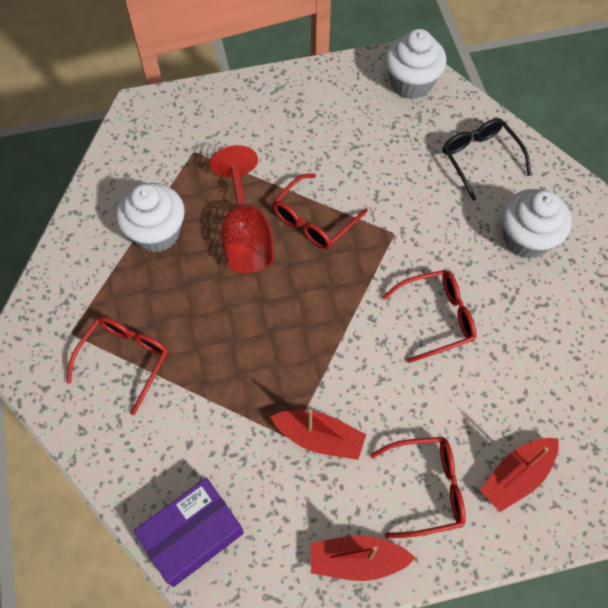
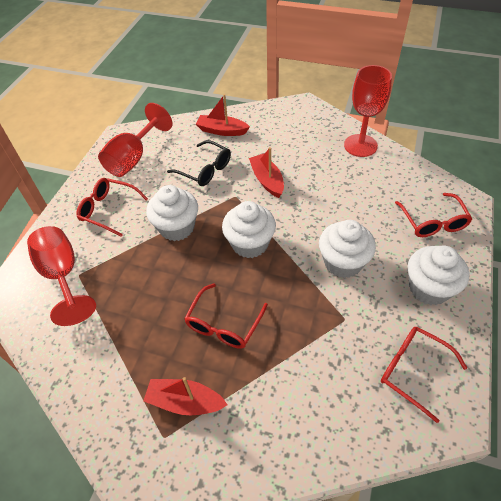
purple box: [134,478,244,587] = 1 -> none = 0
red goblet: [209,145,274,273] = 1 -> [27,226,96,326] [98,103,172,177] [344,65,392,157] = 3
white cupcake: [116,183,185,253] [385,29,446,99] [502,189,572,259] = 3 -> [146,185,198,241] [222,201,276,258] [319,220,376,278] [408,245,469,305] = 4

